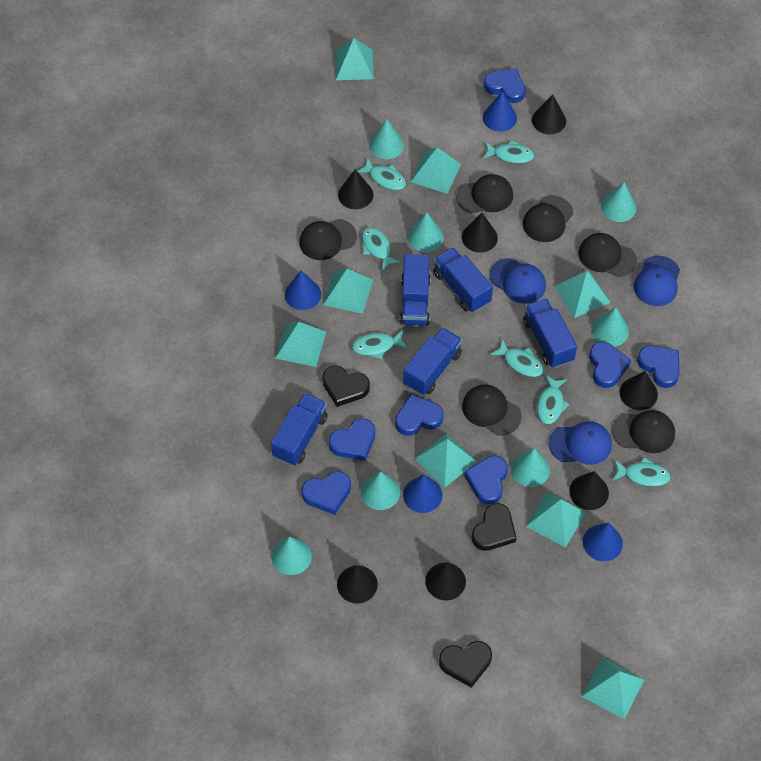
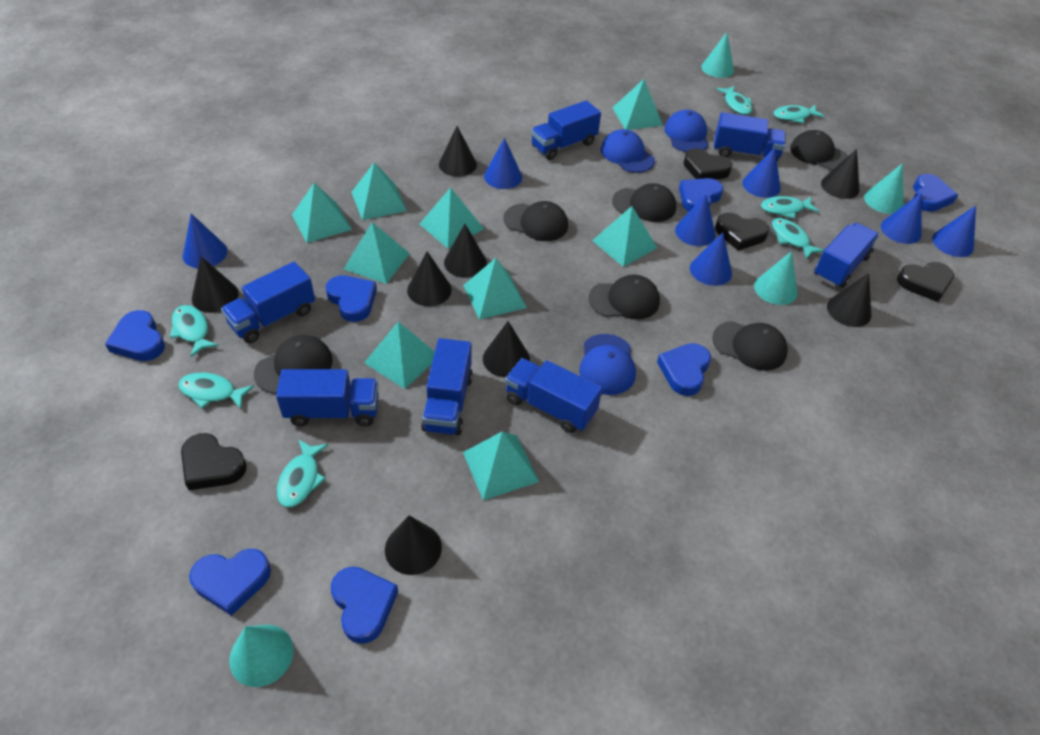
black cone: [337,565,378,603] [338,169,373,209] [425,562,466,600] [462,213,498,253] [532,94,566,134] [569,471,609,510] [620,371,658,410] = 7 -> [192,257,239,313] [385,515,442,575] [407,251,452,306] [439,126,477,177] [444,224,487,278] [483,321,530,377] [821,149,860,199] [827,273,871,327] = 8
black heart: [322,366,370,407] [439,641,492,688] [472,503,516,551] = 3 -> [181,433,247,490] [683,148,732,180] [715,213,770,250] [897,262,954,302] = 4
blue cone: [285,270,321,310] [403,474,442,513] [483,91,517,132] [583,523,623,561] = 4 -> [183,213,227,268] [484,138,522,189] [675,194,716,246] [690,232,732,286] [742,147,781,198] [881,193,922,244] [932,206,976,257] = 7
blue truck: [271,393,328,466] [400,254,431,325] [403,327,462,395] [433,247,493,312] [523,298,577,368] = 5 -> [221,262,315,343] [276,369,379,426] [421,338,473,436] [505,358,602,433] [531,100,601,160] [714,112,786,161] [814,222,879,288] = 7
turquoise cone: [271,537,312,575] [361,471,400,510] [369,119,404,159] [408,212,444,252] [511,448,550,487] [592,307,629,347] [601,182,636,222] = 7 -> [229,625,294,687] [701,32,734,78] [754,251,798,305] [864,163,903,214] = 4
turquoise pyramid: [275,322,326,367] [323,268,373,314] [335,38,374,80] [411,147,461,194] [415,433,477,488] [526,492,586,548] [554,271,610,318] [581,657,644,719] = 8 -> [292,183,352,243] [344,222,410,284] [351,162,407,220] [364,321,435,389] [420,187,484,248] [463,258,527,320] [463,431,539,500] [592,206,657,267] [612,79,663,130] = 9

